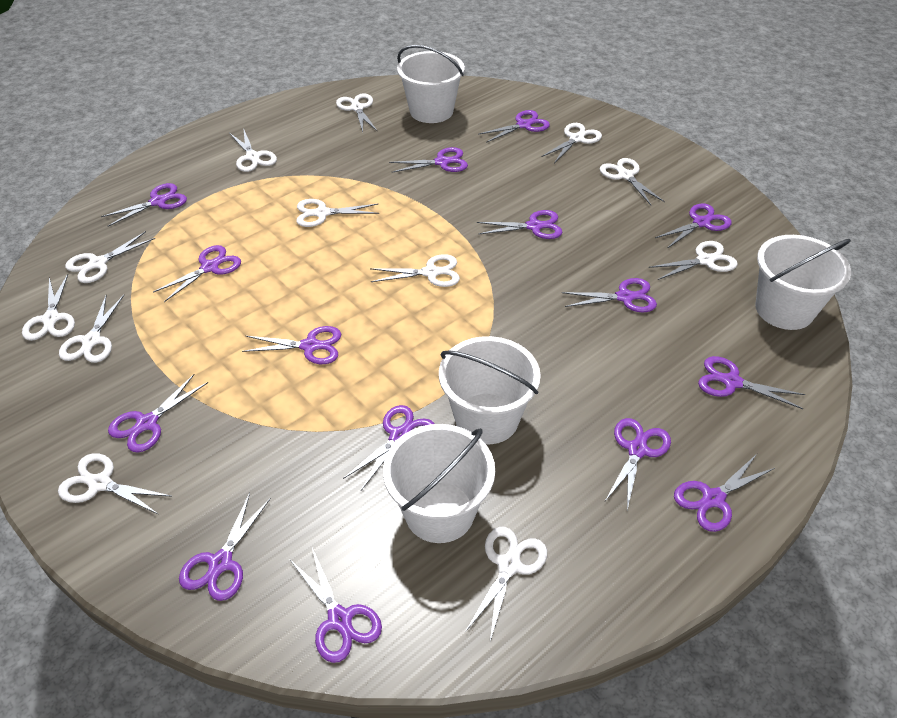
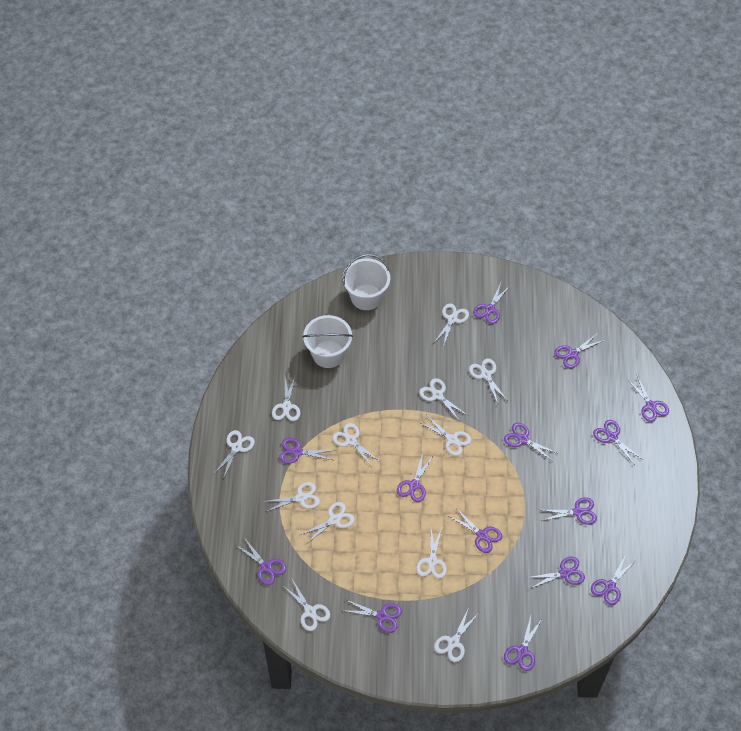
purple scissors: [101,183,187,227] [108,374,208,453] [153,245,241,302] [179,493,271,601] [242,326,341,364] [290,548,382,663] [343,405,434,490] [389,147,468,173] [477,210,562,239] [478,110,550,143] [562,278,657,312] [605,418,671,510] [655,203,732,248] [674,454,775,532] [698,356,805,409] = 15 -> [237,539,286,585] [279,438,335,464] [345,599,402,633] [397,453,433,502] [449,508,502,553] [473,283,511,324] [504,423,559,461] [504,616,542,671] [526,556,585,589] [541,497,597,525] [554,333,604,369] [591,555,636,605] [593,420,642,465] [627,376,669,422] = 14
white bucket: [383,424,495,543] [397,45,465,123] [439,336,541,444] [755,235,851,330] = 4 -> [302,315,353,368] [343,254,390,310] = 2

